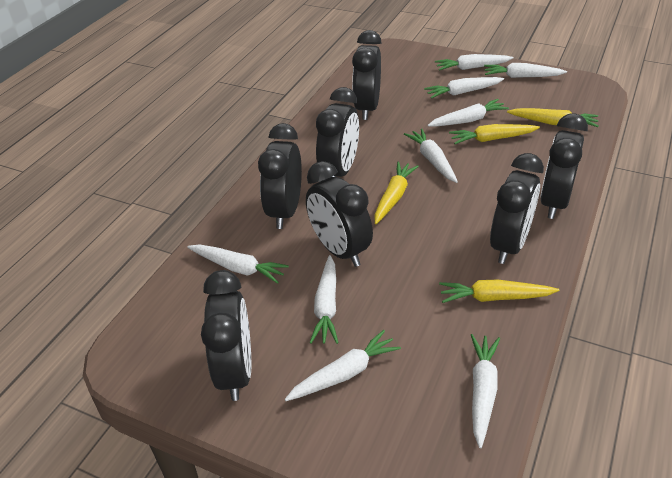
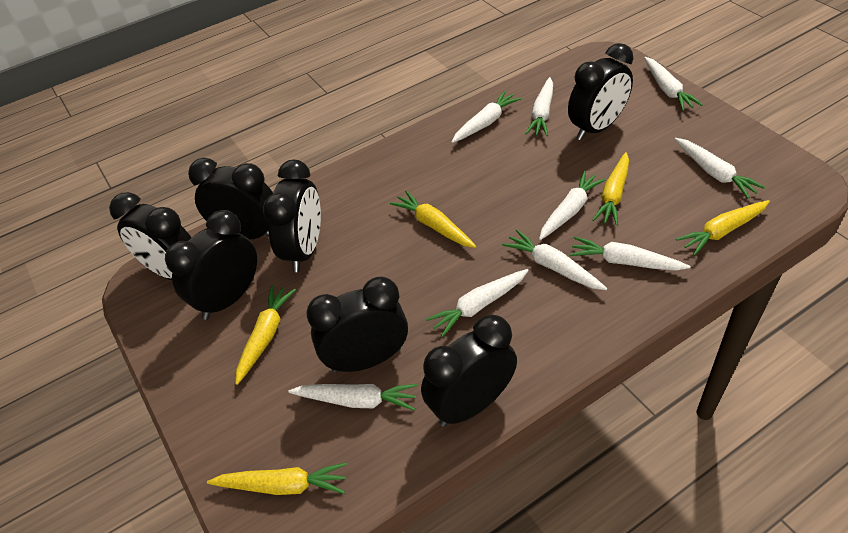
yellow carrot: [374,161,419,224] [439,280,559,303] [449,124,540,144] [507,108,598,127] = 4 -> [207,463,347,495] [236,285,296,385] [390,190,476,248] [592,152,629,226] [676,200,770,256] = 5

